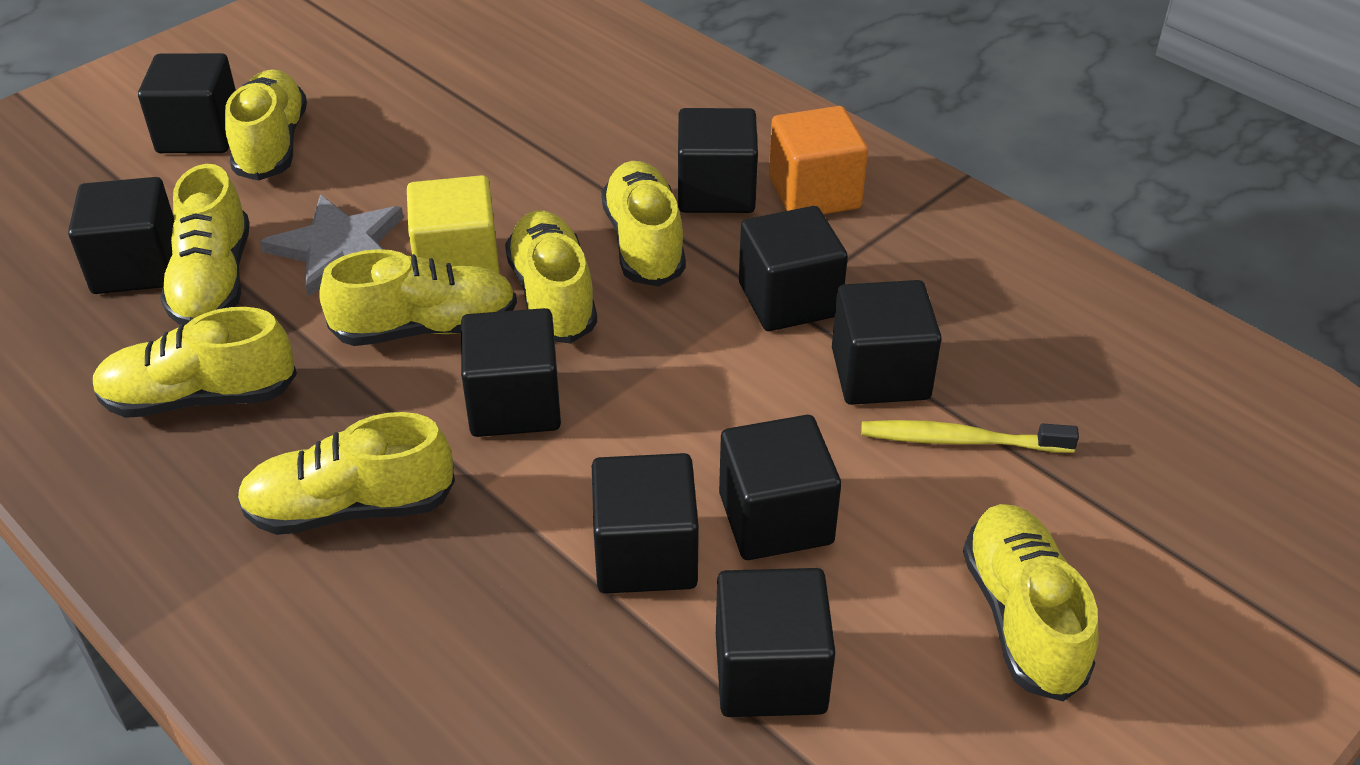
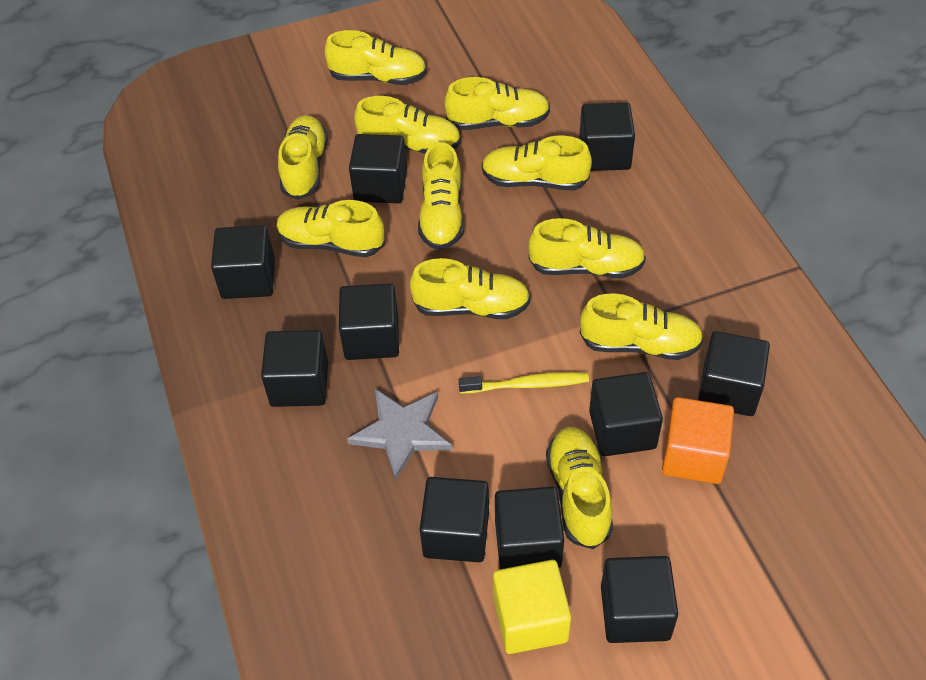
black cube: [68,177,174,294] [138,53,236,153] [461,308,561,437] [592,453,699,594] [678,108,758,213] [716,568,836,717] [719,415,841,560] [739,206,848,331] [832,280,942,405] = 9 -> [211,225,275,299] [261,330,328,407] [339,283,399,360] [349,134,407,203] [420,477,489,562] [495,487,564,569] [579,103,635,171] [589,372,663,456] [601,556,678,643] [698,331,770,416] = 10
yellow shoe: [92,307,297,418] [160,164,250,325] [225,70,307,181] [237,412,455,535] [319,249,517,346] [505,211,597,344] [601,161,686,286] [963,504,1099,701] = 8 -> [277,200,385,257] [278,115,328,200] [325,30,427,85] [354,96,461,154] [410,258,531,319] [418,142,464,250] [445,77,550,130] [481,136,592,190] [528,218,646,279] [546,427,613,549] [580,294,704,360] = 11

